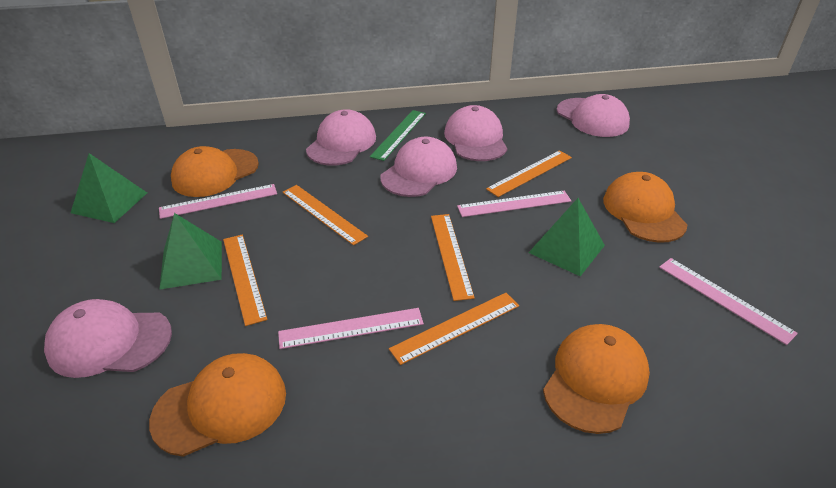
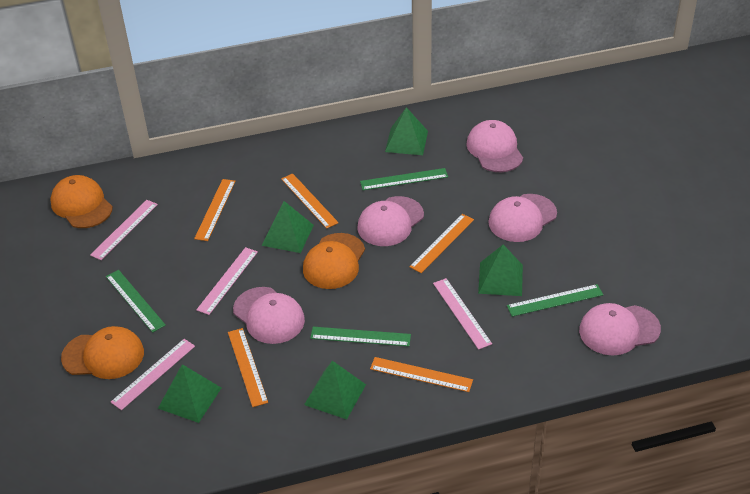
green pyramid: [71,153,147,223] [159,213,222,290] [529,198,605,276] = 3 -> [158,364,221,423] [261,201,314,253] [304,361,366,419] [385,107,428,155] [478,245,523,296] = 5
green ruler: [370,110,426,161] = 1 -> [106,270,166,333] [310,327,411,346] [360,168,448,190] [507,284,603,317] = 4
orange cap: [149,353,286,457] [171,146,259,197] [543,324,650,434] [603,172,687,243] = 4 -> [50,175,113,228] [61,326,144,379] [303,233,365,289] = 3

